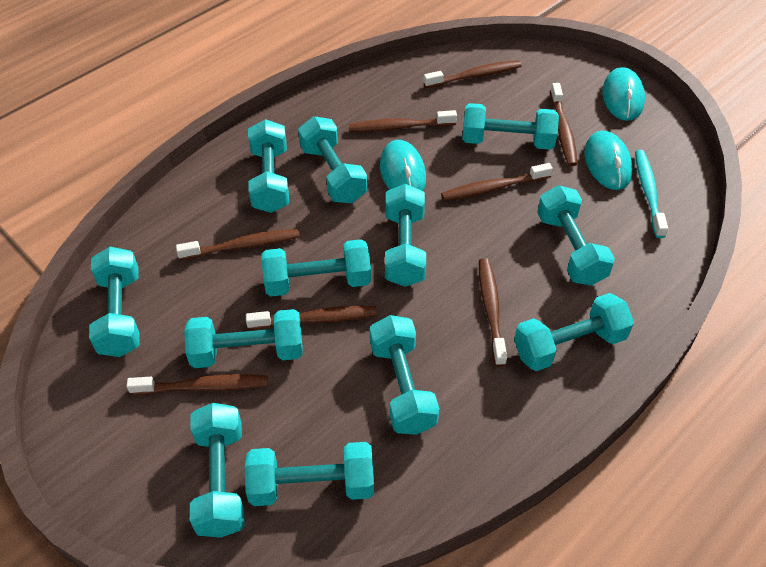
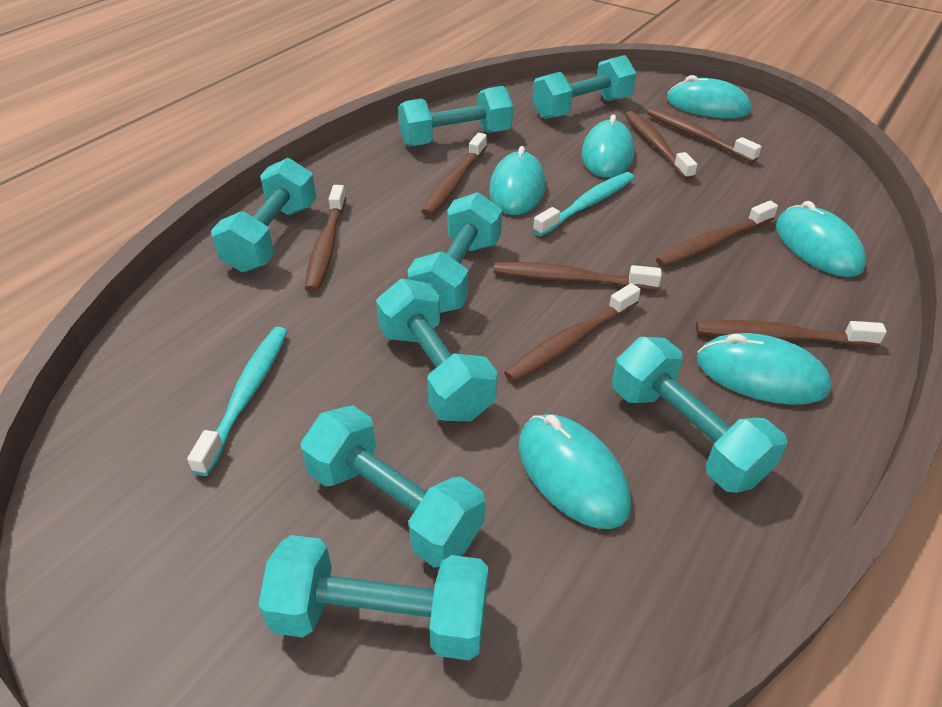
turquoise dumbbell: [89,247,140,357] [184,309,303,368] [190,403,245,538] [245,442,374,506] [248,119,289,213] [261,239,371,296] [298,116,367,203] [370,315,439,435] [385,184,426,287] [462,103,559,150] [514,293,634,371] [537,185,615,286] = 12 -> [211,158,316,272] [258,535,489,660] [301,405,485,567] [376,279,497,421] [398,86,513,147] [407,192,502,313] [532,55,637,119] [612,337,787,493] = 8
turquoise mouse: [380,140,426,191] [584,130,633,190] [602,67,645,121] = 3 -> [489,146,545,215] [519,414,631,529] [582,114,634,177] [667,75,751,118] [697,333,832,405] [776,201,866,277] = 6
turquoise toothbrush: [635,150,668,238] = 1 -> [187,327,288,476] [533,172,634,236] = 2

